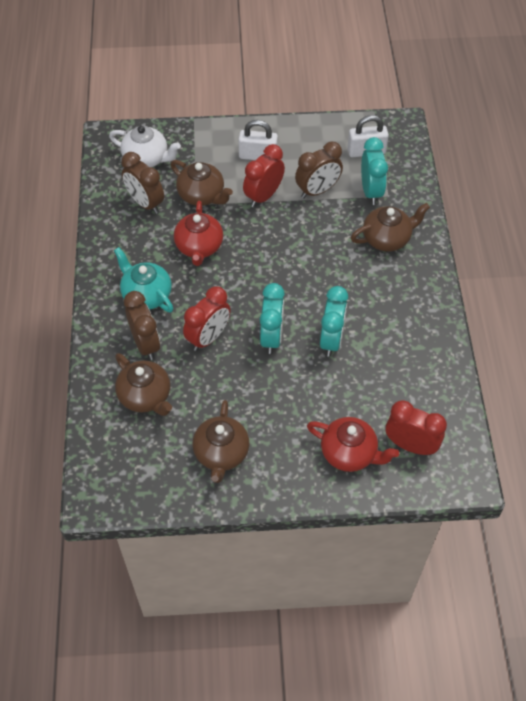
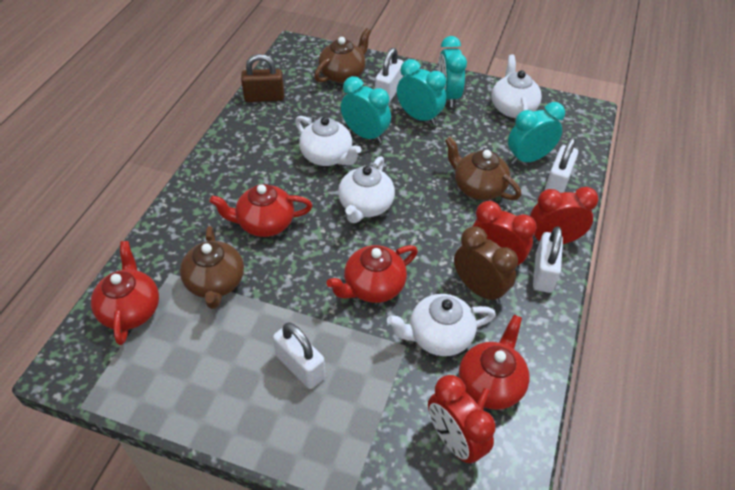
brown clock: [121,152,164,214] [124,291,160,360] [295,141,343,198] = 3 -> [454,226,518,304] = 1
brown padlock: none = 0 -> [241,54,284,102] = 1
brown teapot: [115,353,172,416] [171,160,233,206] [193,400,249,483] [351,203,430,251] = 4 -> [180,226,244,309] [314,28,371,83] [445,136,521,200] = 3
red teapot: [174,201,223,266] [307,417,399,472] = 2 -> [91,241,159,345] [210,184,312,237] [326,245,418,303] [459,315,530,410] = 4
turquoise clock: [260,283,285,354] [320,286,348,357] [361,137,388,205] = 3 -> [341,76,391,143] [397,59,446,125] [438,36,467,107] [508,102,565,165] = 4
turquoise teapot: [114,247,173,312] = 1 -> none = 0
white padlock: [238,120,278,160] [347,115,389,157] = 2 -> [273,323,325,389] [375,48,403,103] [533,226,563,293] [545,137,578,193] = 4
white teapot: [109,126,181,167] = 1 -> [295,116,361,166] [338,156,395,223] [387,294,496,356] [492,54,542,118] = 4

